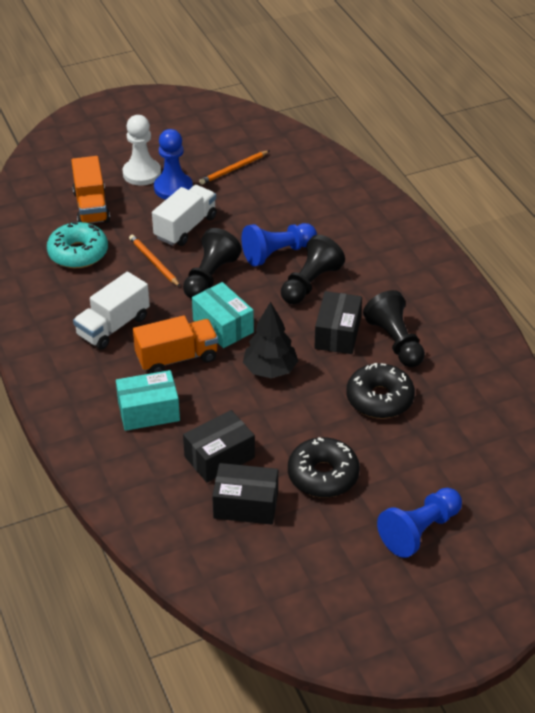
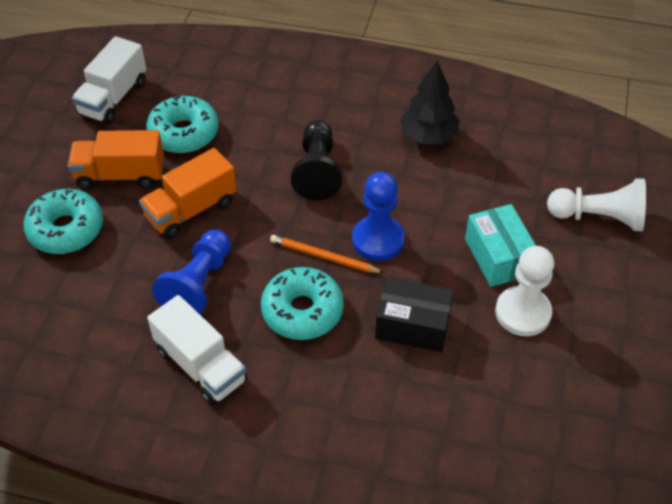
black box: [183,410,255,483] [212,463,278,525] [314,291,362,354] = 3 -> [375,277,454,352] = 1
black donut: [288,437,360,498] [346,363,415,419] = 2 -> none = 0
black pawn: [183,228,242,299] [281,235,345,304] [363,290,425,367] = 3 -> [291,120,342,200] = 1
blue pawn: [154,129,193,200] [242,223,317,266] [377,488,462,558] = 3 -> [152,230,231,315] [352,172,405,261] = 2
orange pencil: [129,235,180,287] [199,150,270,185] = 2 -> [270,235,384,273] = 1
turquoise box: [116,370,180,431] [192,282,254,348] = 2 -> [465,204,536,287] = 1
turquoise donut: [47,221,108,268] = 1 -> [23,189,103,254] [146,96,219,153] [261,267,344,340] = 3
white pawn: [122,115,161,186] = 1 -> [495,246,554,336] [547,179,646,231] = 2

